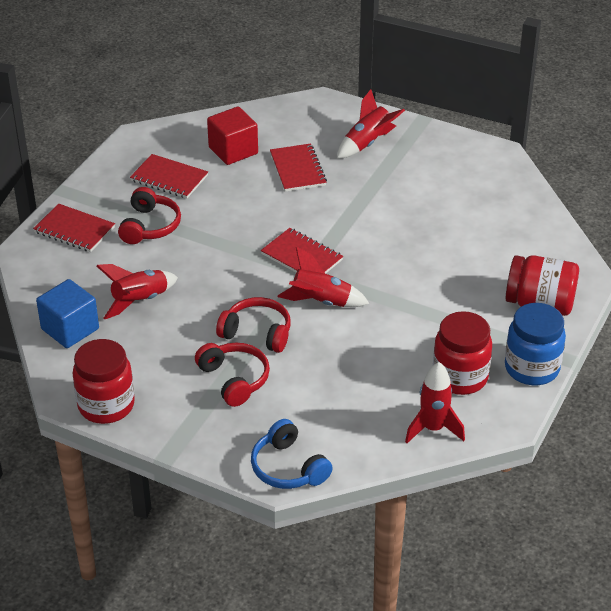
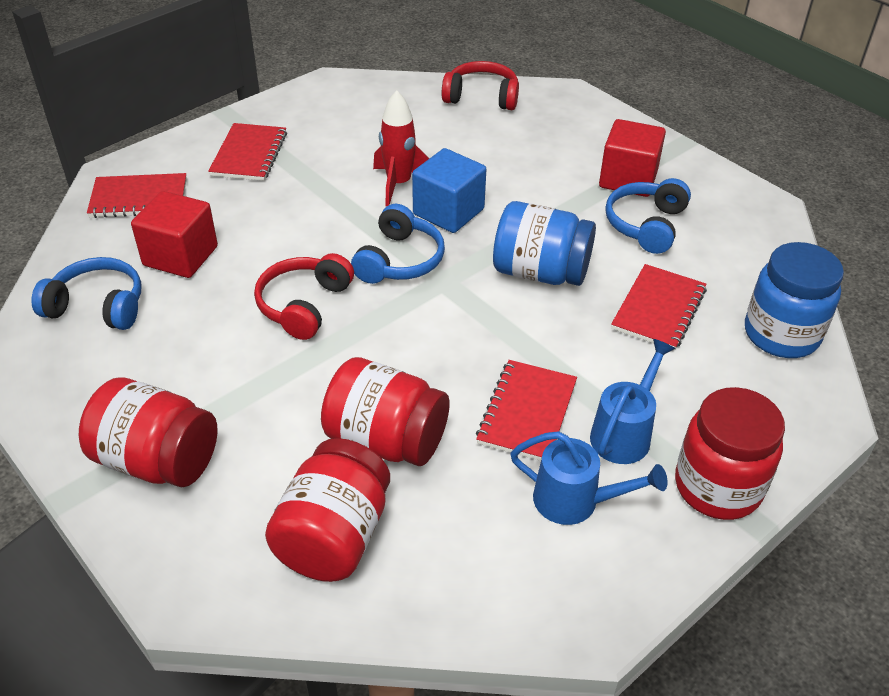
blue headphones: [251,419,333,489] = 1 -> [31,257,141,330] [351,204,445,284] [605,178,691,254] = 3
blue jar: [505,303,566,385] = 1 -> [493,201,596,286] [745,242,844,358] = 2
blue watering can: none = 0 -> [510,431,668,525] [590,339,675,464] = 2
red cube: [207,107,258,165] = 1 -> [131,191,218,278] [599,119,666,197] = 2
red headphones: [118,187,181,244] [195,343,270,407] [216,297,291,353] = 3 -> [254,253,354,340] [442,61,519,110] = 2
red jar: [73,339,135,424] [433,311,492,395] [506,255,579,316] = 3 -> [79,377,218,487] [265,438,390,582] [321,357,449,466] [675,387,785,520] = 4
red rocket: [97,264,178,319] [278,247,369,307] [337,89,405,159] [405,362,465,443] = 4 -> [373,90,429,207] = 1

